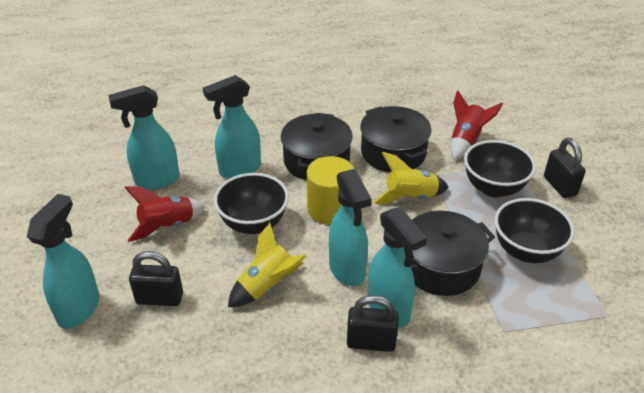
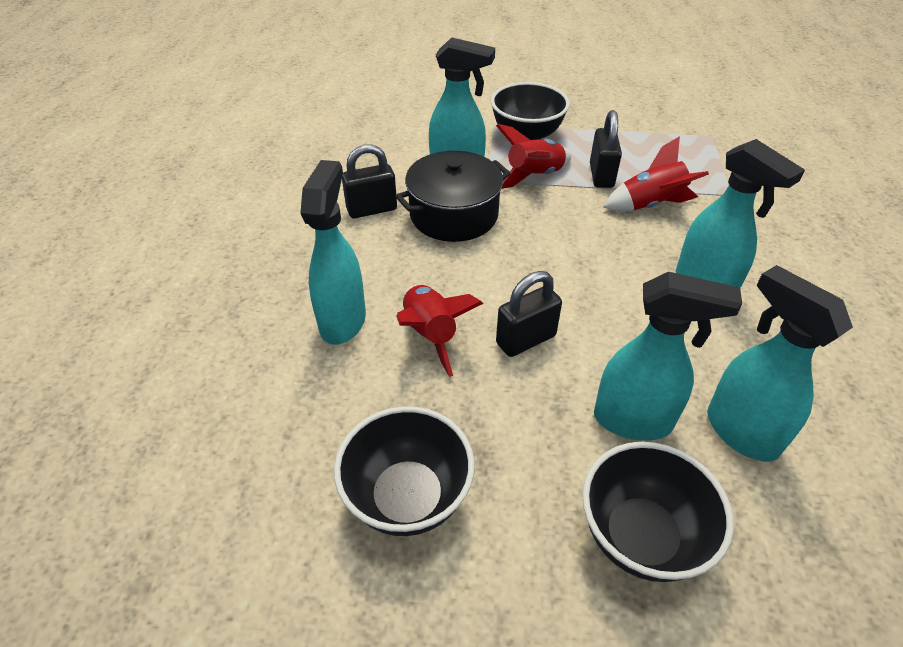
black pot: [281,113,353,180] [360,106,431,172] [410,211,495,296] = 3 -> [395,151,511,242] = 1
red rocket: [124,186,205,242] [451,91,503,160] = 2 -> [396,285,483,377] [496,124,571,189] [603,136,709,211] = 3
yellow cylinder: [307,156,354,225] = 1 -> none = 0
yellow rocket: [228,223,307,307] [373,152,449,204] = 2 -> none = 0

